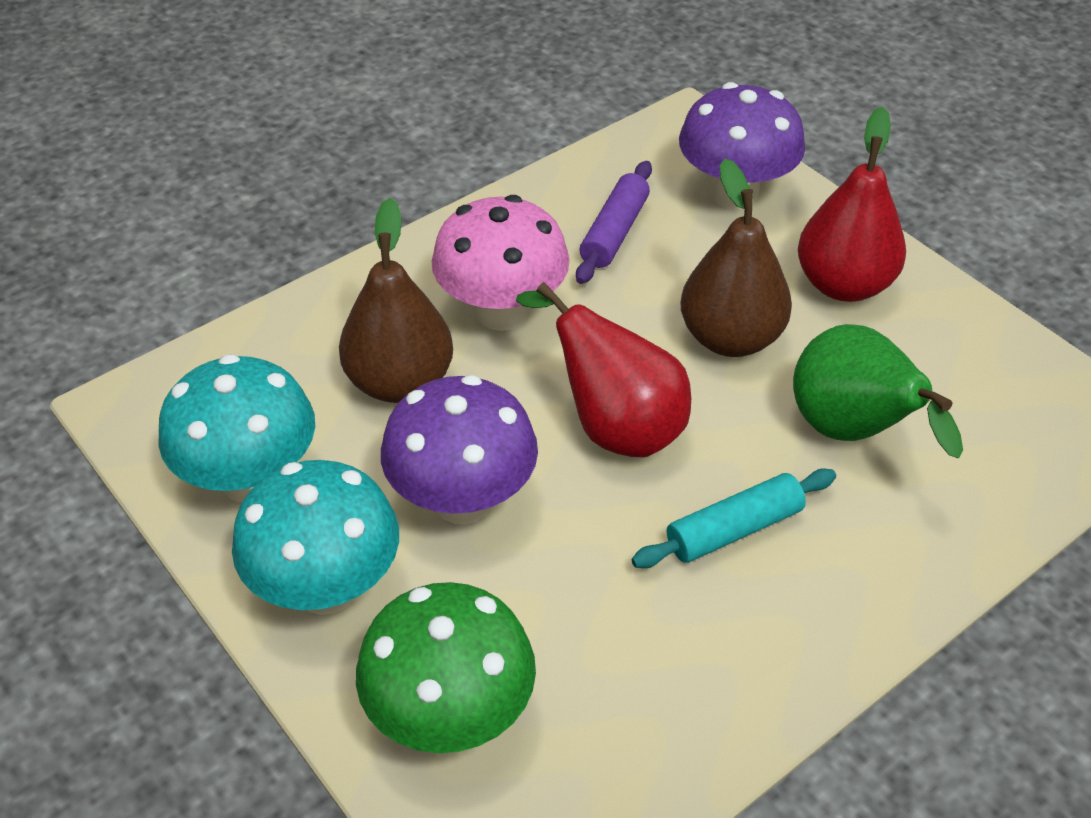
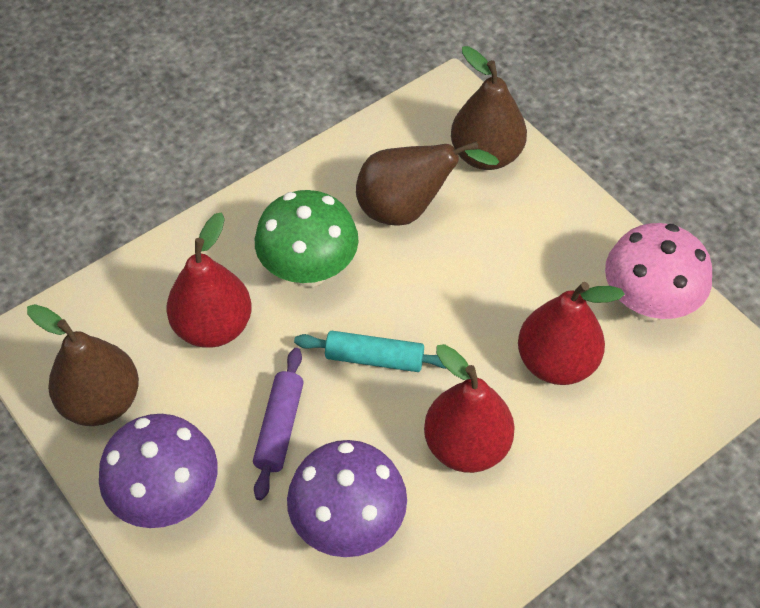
brown pear: [339,198,453,403] [681,159,792,357] = 2 -> [27,304,139,426] [356,141,499,226] [451,46,527,170] = 3
green pear: [793,324,963,458] = 1 -> none = 0
red pear: [516,282,691,457] [798,107,906,302] = 2 -> [166,212,252,348] [424,344,515,473] [518,282,625,385] = 3
turquoise mushroom: [158,354,315,503] [232,460,399,615] = 2 -> none = 0

